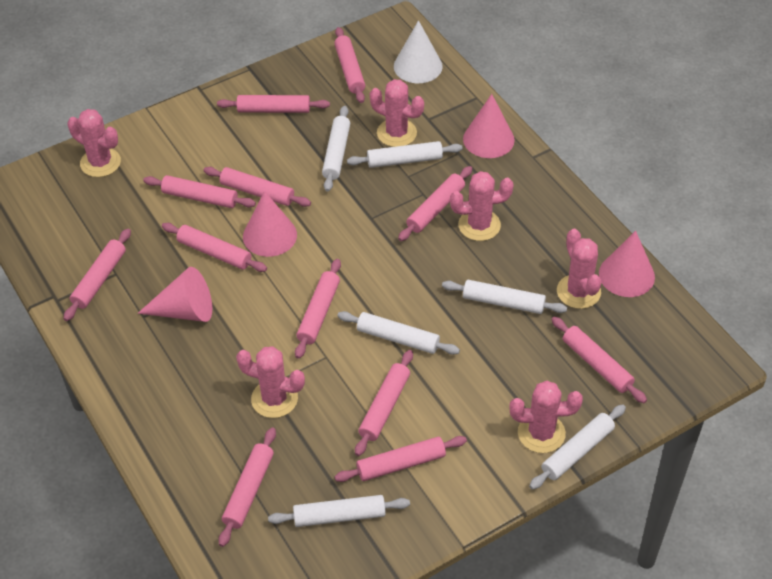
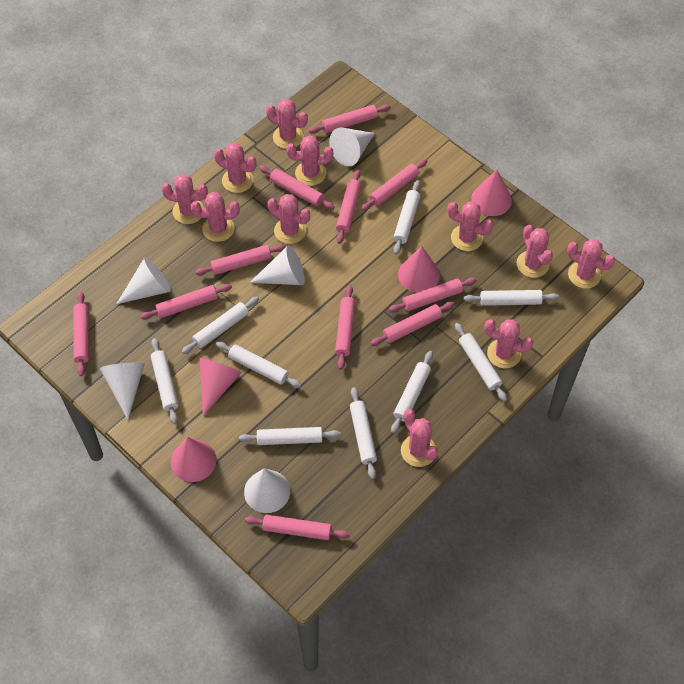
pink cactus: [67,109,121,177] [236,346,305,418] [370,79,424,147] [450,171,514,241] [509,381,583,453] [557,229,601,309] = 6 -> [161,174,208,224] [191,192,240,242] [214,143,256,193] [266,99,308,149] [268,194,310,244] [286,135,333,186] [401,409,438,467] [448,202,493,251] [484,319,533,368] [517,225,553,278] [567,239,615,289] = 11
pink rolling pin: [63,229,131,321] [143,175,256,208] [162,223,267,272] [203,167,311,207] [217,95,330,113] [218,427,276,547] [295,259,341,359] [334,27,365,103] [334,436,467,482] [355,350,413,456] [398,166,472,241] [552,317,647,403] = 12 -> [73,291,89,376] [141,284,232,319] [196,244,286,276] [245,514,350,540] [259,166,335,209] [309,104,391,134] [335,285,355,370] [336,169,361,244] [361,159,427,211] [370,302,454,346] [389,277,477,313] = 11
white cone: [394,20,443,83] = 1 -> [100,362,145,420] [116,257,171,304] [244,468,290,513] [249,245,305,285] [329,127,375,166] = 5
white rolling pin: [268,495,410,527] [322,106,350,192] [337,311,460,355] [347,141,463,168] [442,280,567,314] [529,404,626,490] = 6 -> [151,338,178,424] [181,297,259,354] [216,341,301,388] [239,427,341,445] [350,387,377,479] [391,351,433,434] [393,180,420,254] [455,323,507,402] [463,290,559,306] = 9

